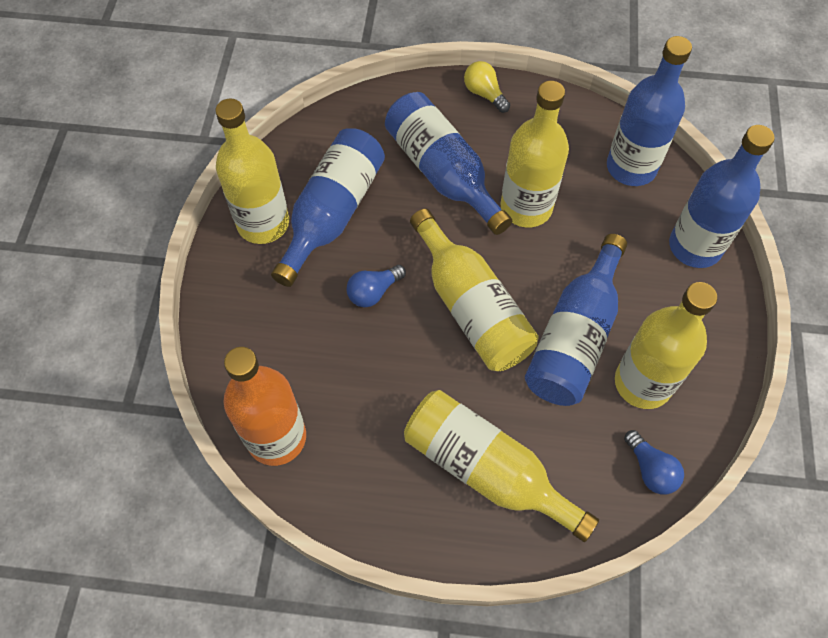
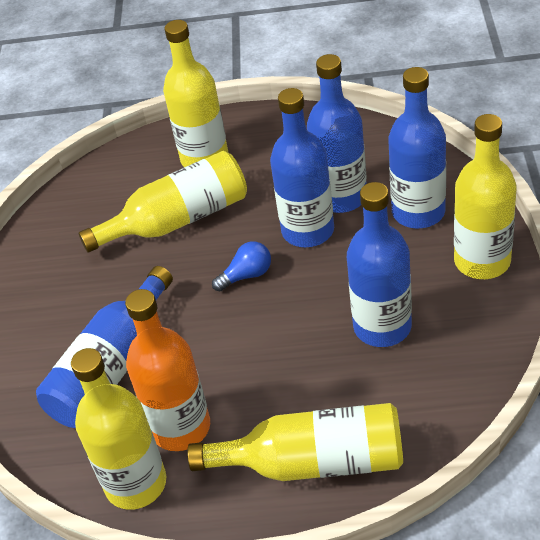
blue light bulb: [346,265,406,307] [624,430,684,494] = 2 -> [212,241,271,292] = 1
yellow light bulb: [464,61,510,113] = 1 -> none = 0

